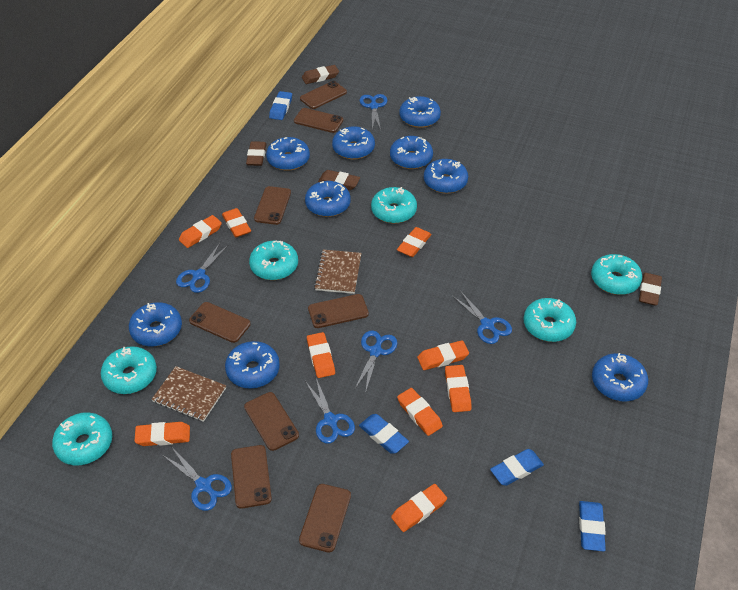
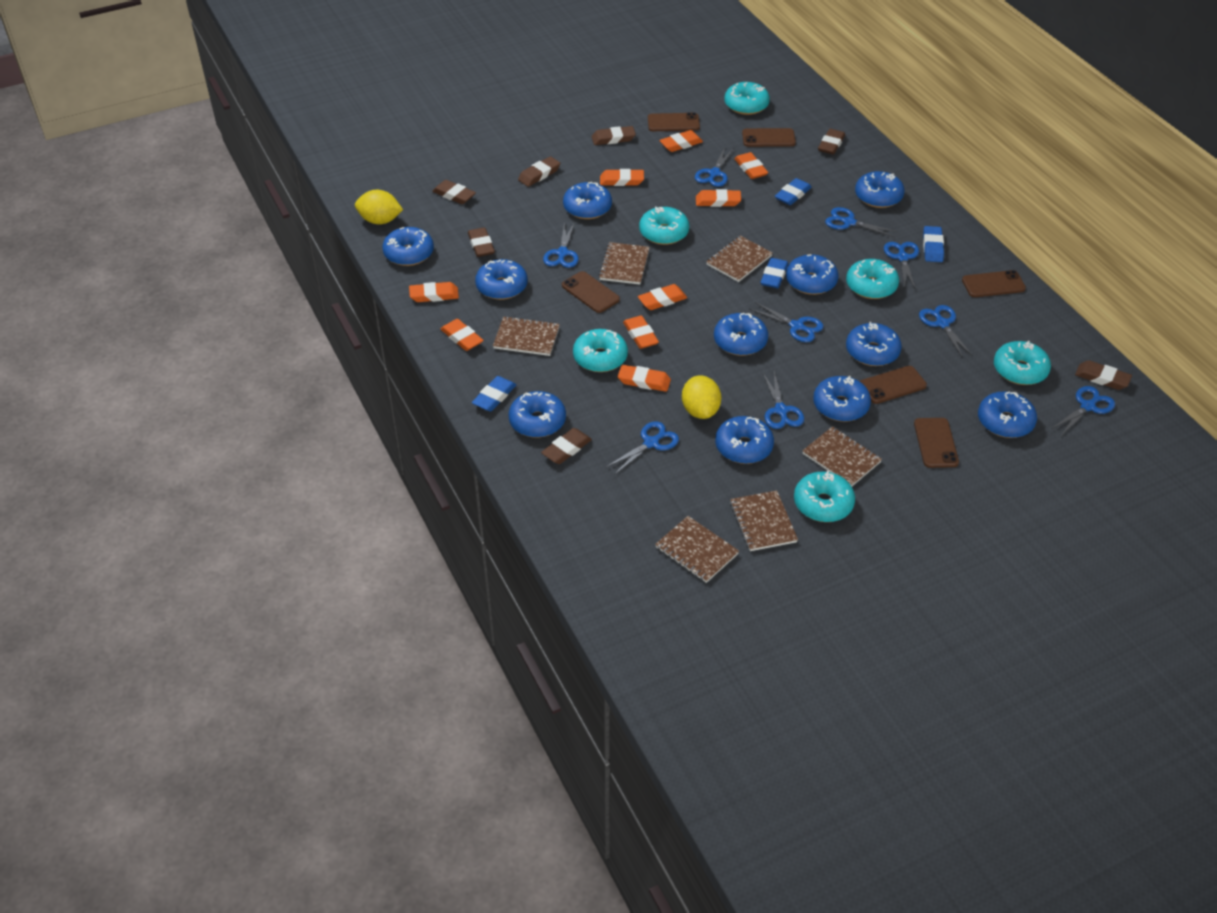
blue donut: [129,302,182,347] [225,341,280,389] [266,137,310,171] [305,181,351,217] [332,126,375,159] [390,136,433,169] [399,96,441,128] [424,159,468,193] [592,353,648,401] = 9 -> [382,227,434,266] [475,259,528,300] [508,391,566,438] [563,182,612,219] [714,313,768,356] [715,416,774,464] [786,254,839,295] [813,376,871,422] [846,322,902,366] [855,171,905,208] [978,391,1037,438] = 11
blue scissors: [162,446,232,511] [176,243,228,293] [305,378,355,444] [354,330,397,393] [360,94,387,130] [452,291,512,344] = 6 -> [543,221,579,268] [606,422,679,475] [695,147,734,187] [749,302,823,342] [763,372,804,429] [825,207,898,237] [884,242,919,290] [919,305,973,358] [1051,386,1115,436] = 9
brown eraser: [246,141,266,166] [302,65,339,84] [318,170,360,190] [639,273,662,306] = 4 -> [432,180,476,204] [468,227,495,257] [518,156,560,187] [541,428,592,464] [592,126,636,145] [818,129,845,155] [1075,360,1132,390] = 7
brown notebook: [152,366,226,422] [314,250,361,294] = 2 -> [493,316,560,356] [599,242,650,285] [655,516,739,583] [706,236,772,282] [730,490,798,551] [802,426,882,487] = 6
brown phone: [189,302,251,343] [231,445,272,509] [244,392,299,451] [254,186,291,225] [294,108,343,133] [299,484,351,553] [300,81,347,109] [308,294,369,328] = 8 -> [562,271,620,313] [648,112,700,131] [742,128,796,147] [860,366,927,404] [914,418,959,468] [962,270,1026,297] = 6
yellow lemon: none = 0 -> [355,190,403,224] [682,376,721,419] = 2

